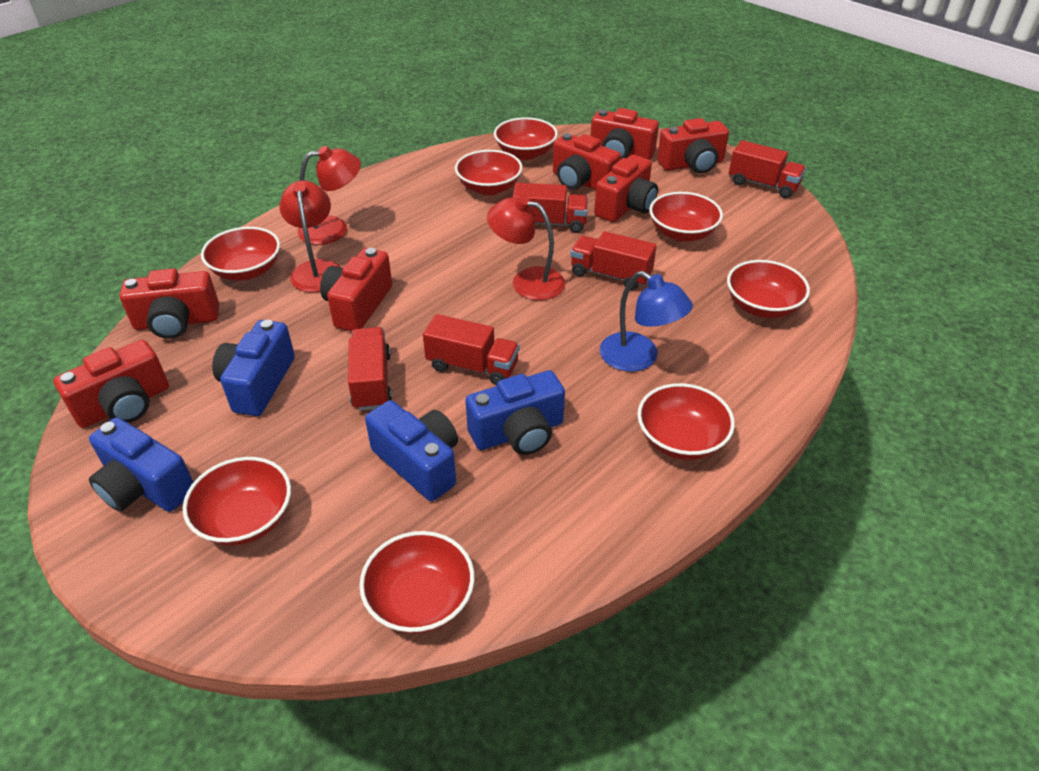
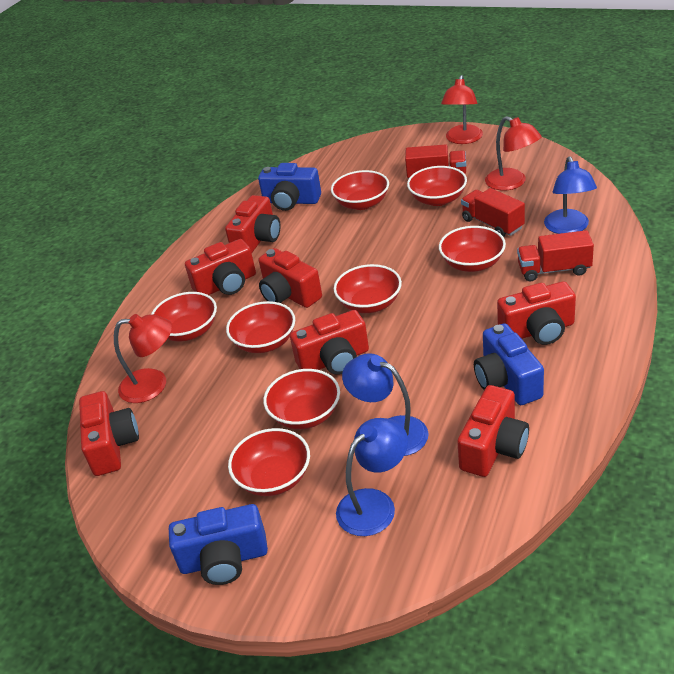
blue camera: [89,417,193,512] [212,320,295,416] [365,400,458,501] [465,370,565,455] = 4 -> [169,504,268,585] [258,163,321,211] [474,323,544,405] = 3
blue lamp: [600,271,693,372] = 1 -> [336,418,408,536] [342,353,429,456] [544,156,597,234] = 3
red truck: [348,327,392,411] [423,314,520,385] [513,183,588,233] [570,231,657,290] [729,140,806,198] = 5 -> [405,144,466,179] [461,188,525,237] [517,230,594,281] = 3

